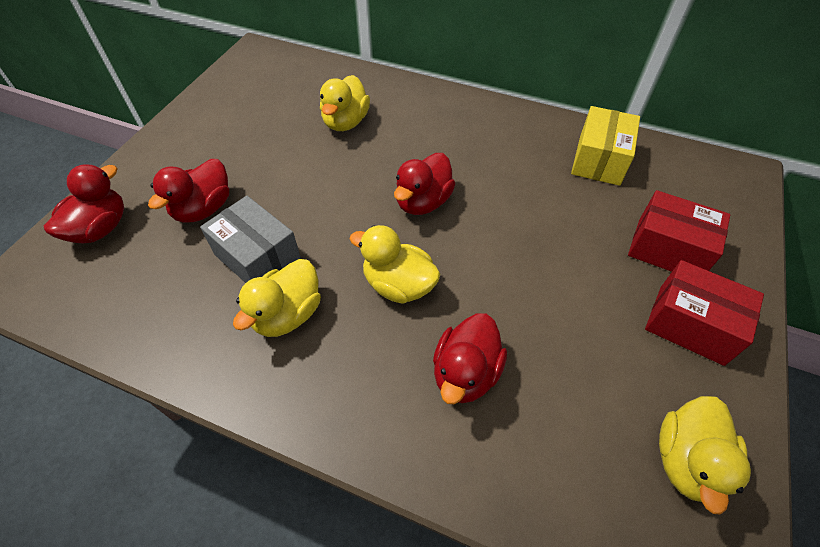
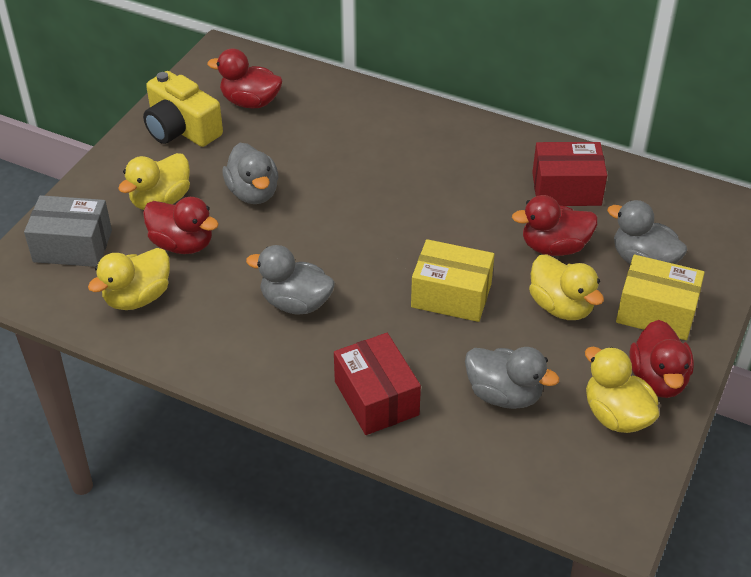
grey duck: none = 0 -> [222,143,278,204] [246,245,335,315] [465,347,559,409] [607,200,687,264] = 4
yellow box: [571,106,640,186] = 1 -> [411,239,494,322] [616,255,705,340] = 2
yellow camera: none = 0 -> [143,71,223,147] = 1

